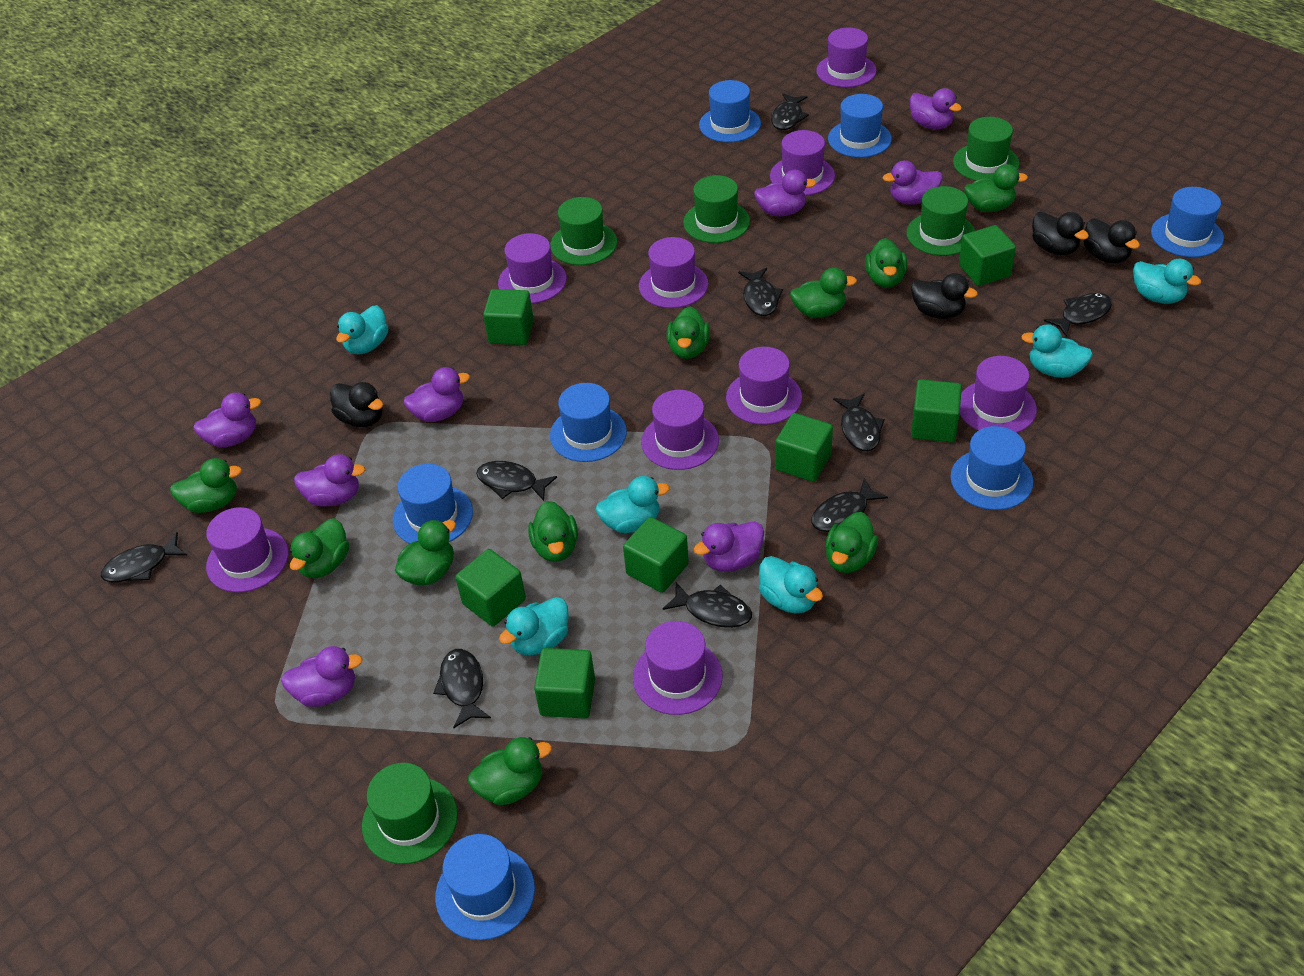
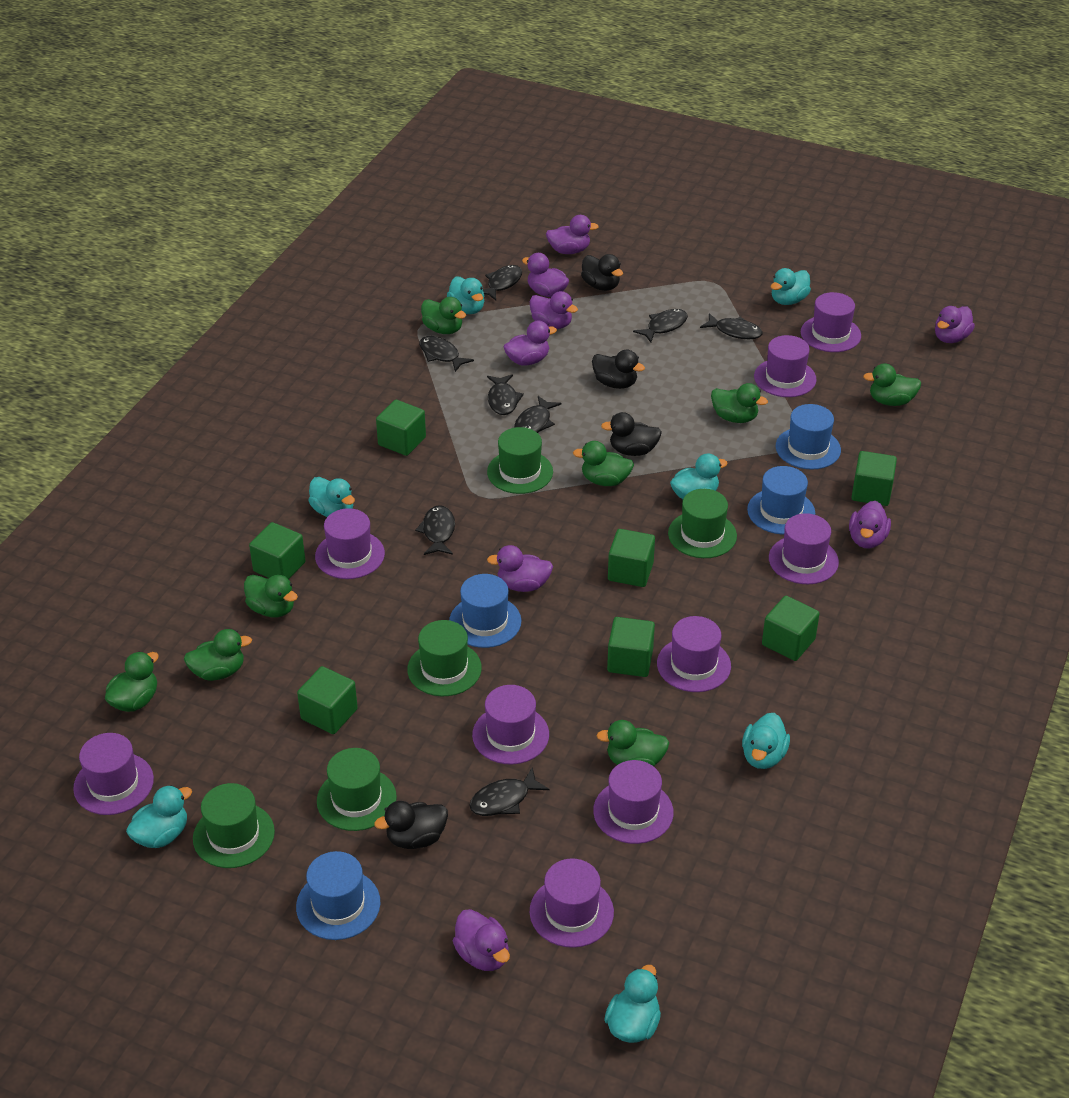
black fish: [101,532,188,583] [433,649,491,728] [476,461,557,501] [663,582,752,628] [738,268,783,316] [771,93,809,130] [811,478,888,532] [833,393,885,451] [1044,293,1112,337] = 9 -> [415,505,455,555] [419,336,474,372] [469,767,549,816] [483,265,522,300] [487,374,524,415] [514,396,561,433] [633,309,688,342] [700,313,763,339] = 8
blue hat: [393,464,473,544] [435,834,535,940] [550,383,627,462] [699,80,761,143] [828,94,892,158] [950,426,1033,510] [1151,187,1224,257] = 7 -> [296,851,380,940] [449,574,521,648] [747,466,815,535] [776,404,841,470] = 4
green duck: [170,458,242,513] [290,518,349,578] [395,520,456,586] [468,737,552,805] [528,501,578,562] [666,307,710,359] [790,267,857,318] [825,512,878,573] [865,238,908,288] [964,164,1028,212] = 10 -> [105,652,159,712] [184,629,252,681] [244,575,298,617] [421,297,466,334] [573,441,634,486] [596,720,669,766] [711,383,768,423] [863,363,921,406] = 8
turquoise duck: [336,305,388,354] [499,597,569,656] [596,476,670,533] [759,556,823,613] [1021,324,1093,378] [1133,259,1201,304] = 6 -> [126,785,192,848] [308,477,355,517] [447,276,484,314] [604,965,661,1043] [670,453,728,499] [742,713,790,769] [771,268,811,305] = 7

